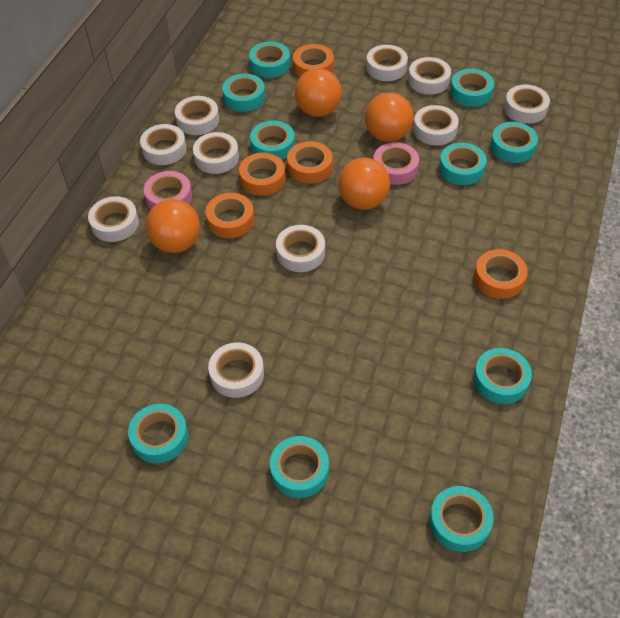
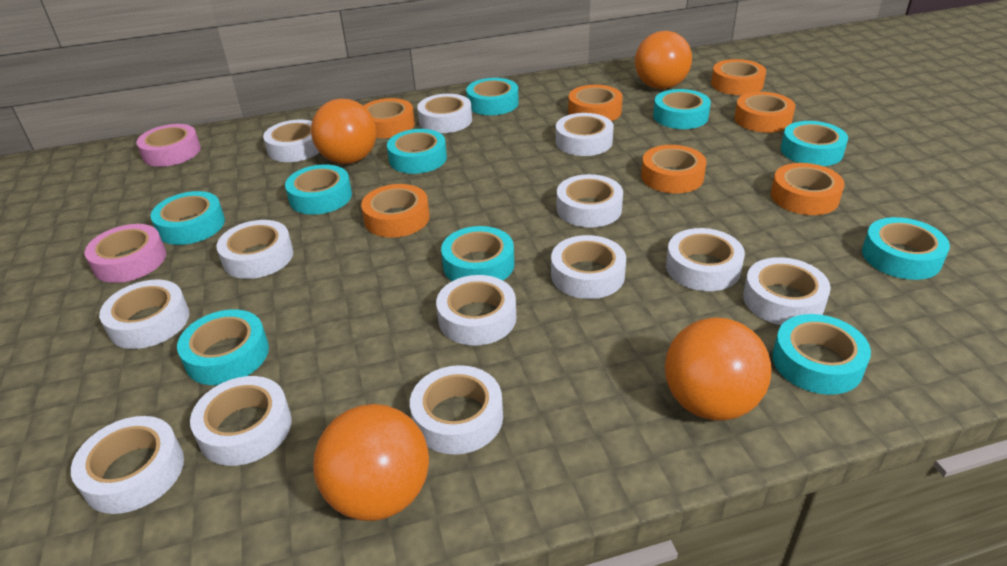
orange tape: [206,193,254,238] [239,153,285,196] [287,141,333,184] [293,44,334,77] [474,249,528,299] = 5 -> [361,184,430,238] [363,98,415,138] [568,85,623,121] [641,145,707,193] [711,59,766,95] [734,92,795,133] [771,163,844,215] = 7
white tape: [88,196,139,242] [140,124,186,165] [175,96,219,135] [193,132,239,174] [208,342,264,398] [276,225,325,272] [366,45,408,81] [408,57,451,95] [413,105,459,145] [504,85,550,124] = 10 -> [71,416,184,514] [99,280,189,349] [190,376,292,466] [216,220,293,279] [263,119,320,162] [410,365,503,455] [417,94,472,133] [436,275,516,346] [551,235,626,299] [556,113,614,156] [557,174,623,228] [666,228,745,291] [743,257,831,325] = 13

